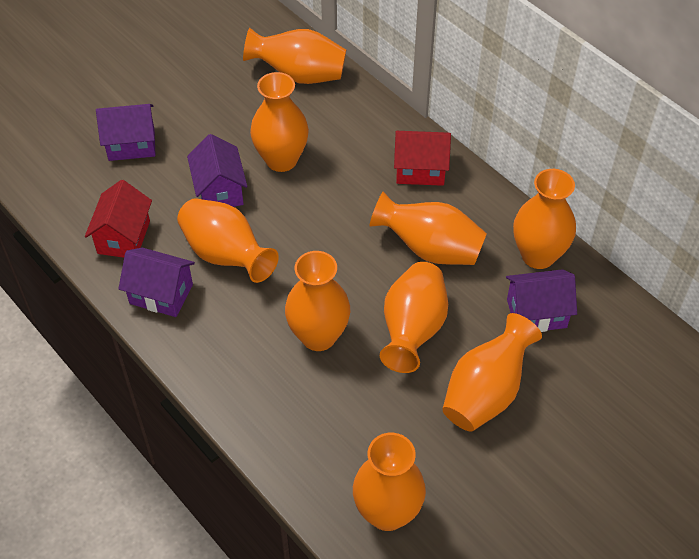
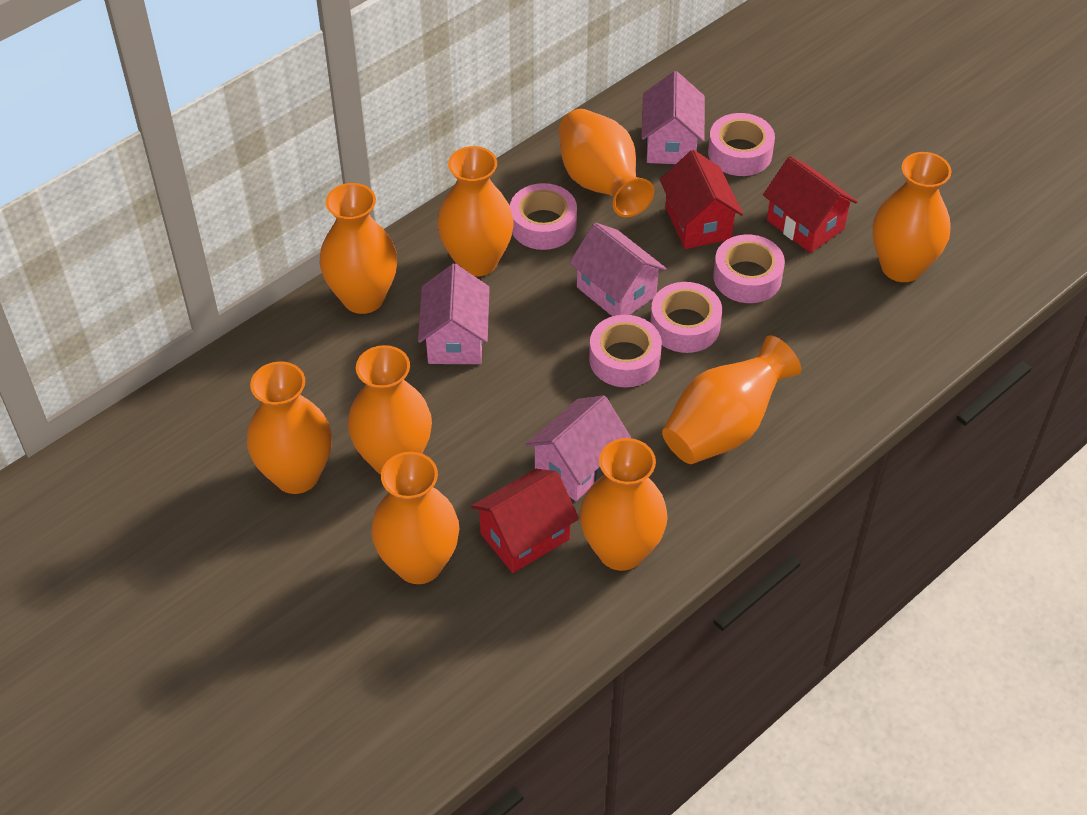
pink house: none = 0 -> [418,264,490,364] [526,395,631,501] [569,223,667,316] [641,71,705,164] = 4
pink tape: none = 0 -> [510,183,577,250] [589,315,662,387] [650,282,722,353] [708,113,775,176] [713,234,785,303] = 5
purple house: [96,104,156,161] [118,247,195,317] [187,134,247,207] [506,269,577,332] = 4 -> none = 0
red house: [85,180,152,258] [394,131,451,186] = 2 -> [471,469,579,573] [660,150,743,249] [763,156,858,253] = 3

